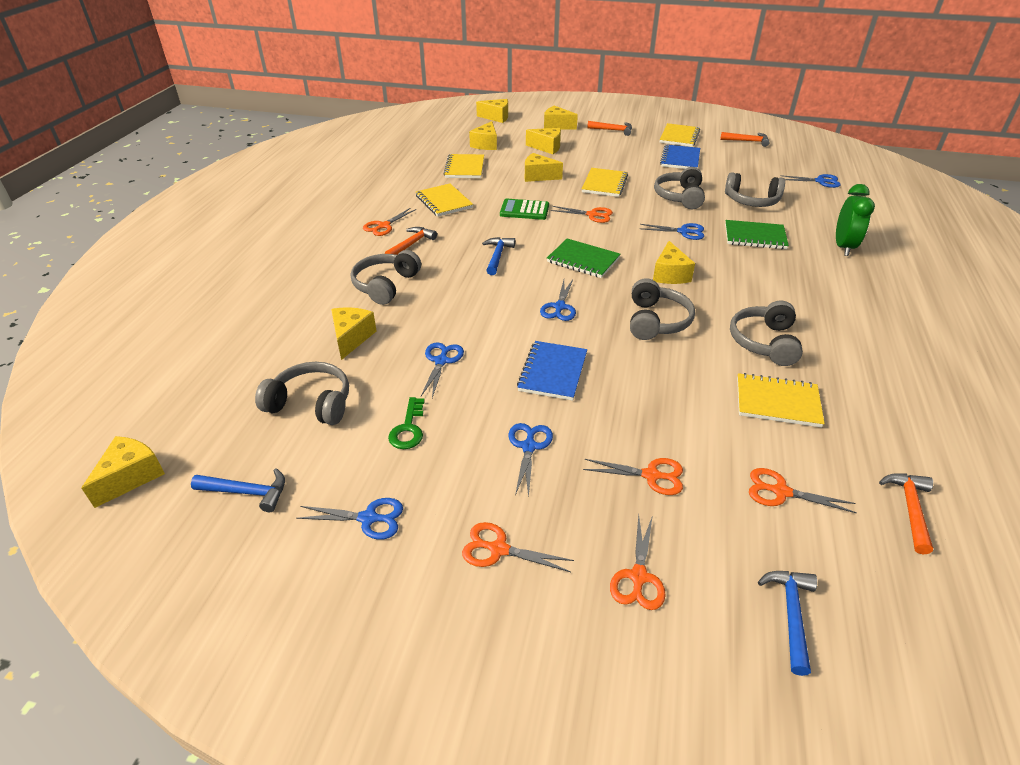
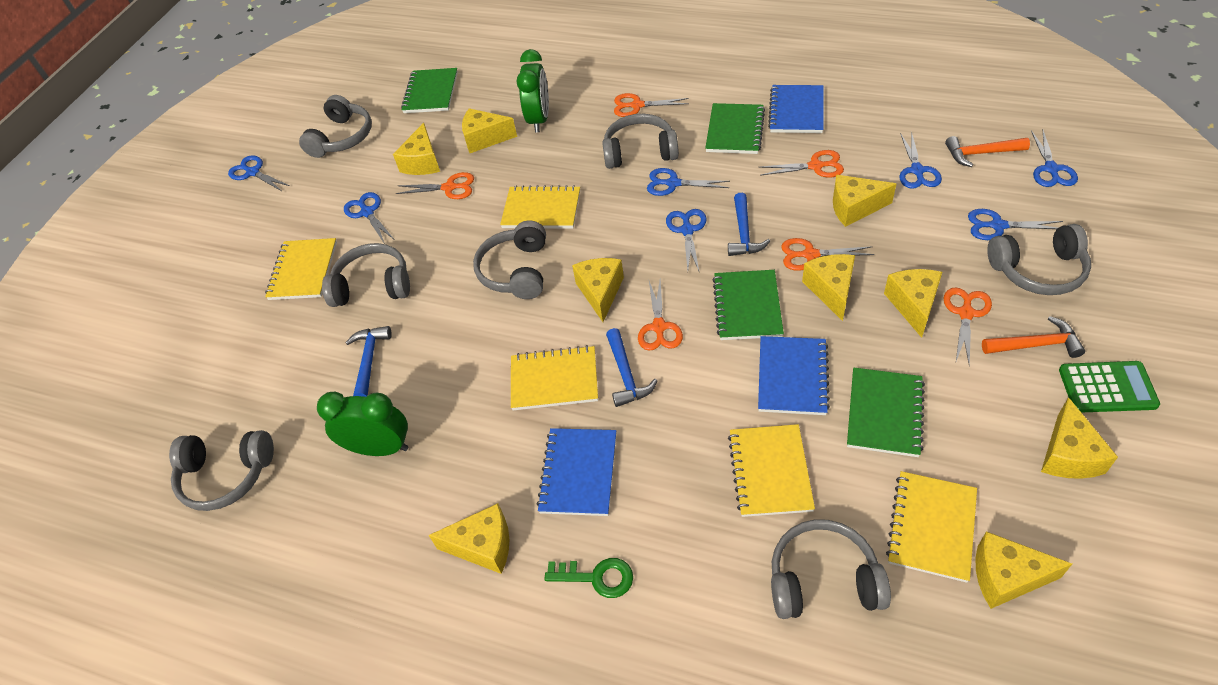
blue notebook: [517,341,587,401] [660,144,700,169] = 2 -> [537,428,616,516] [758,336,830,415] [768,85,824,133] = 3
blue scissors: [296,498,403,540] [421,342,464,398] [508,423,553,498] [540,280,576,321] [640,223,704,240] [780,174,841,188] = 6 -> [228,155,290,191] [344,192,395,244] [647,168,730,196] [666,209,707,273] [899,131,942,189] [968,209,1063,240] [1031,130,1078,187] = 7
green clock: [836,184,875,256] = 1 -> [317,391,408,456] [517,49,549,132] = 2
green notebook: [547,238,620,278] [725,220,789,249] = 2 -> [401,68,458,113] [705,103,765,154] [713,270,784,340] [847,368,925,457] = 4
grey headphones: [255,362,349,425] [351,250,421,305] [630,278,695,340] [654,167,705,209] [725,172,785,207] [730,301,803,366] = 6 -> [169,430,274,511] [299,95,372,158] [322,243,410,307] [473,221,546,299] [602,114,679,169] [771,519,891,619] [987,224,1091,295] = 7
orange hammer: [385,227,437,255] [587,121,632,136] [720,132,770,147] [879,473,933,555] = 4 -> [945,136,1030,167] [982,316,1085,358] = 2
yellow cheese: [82,436,165,508] [331,307,376,360] [469,121,497,150] [476,99,508,123] [525,153,563,182] [526,128,561,154] [544,106,578,130] [653,241,695,284] = 8 -> [393,123,440,175] [429,503,509,574] [462,108,517,153] [572,258,624,322] [802,254,855,321] [833,175,896,227] [884,269,942,338] [976,531,1072,609] [1041,397,1118,479] = 9

